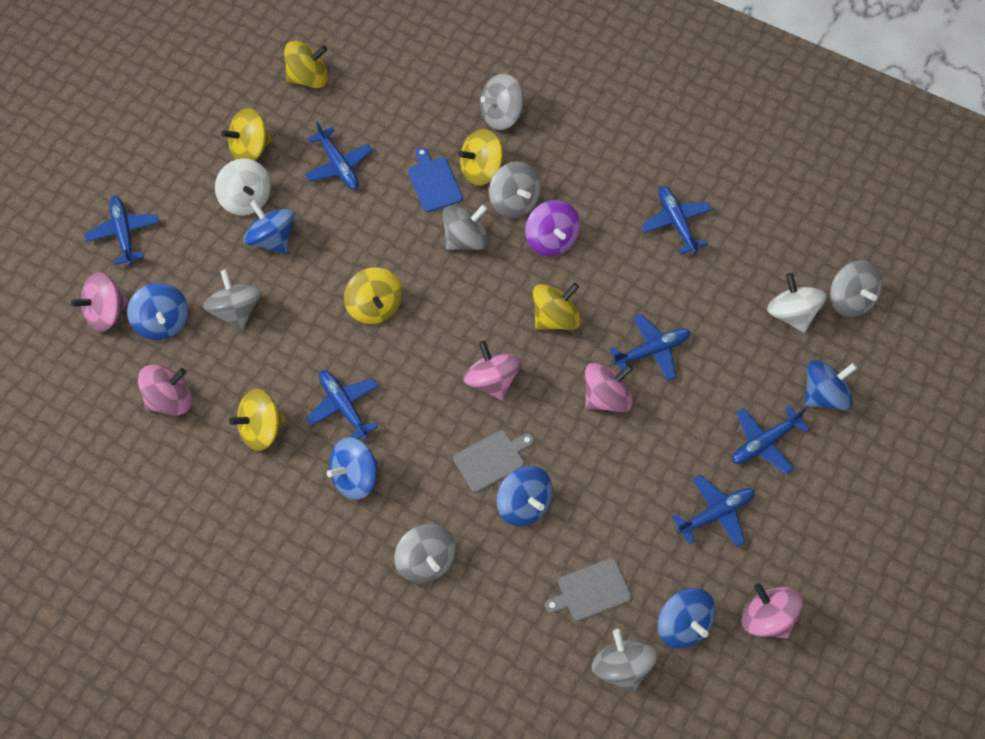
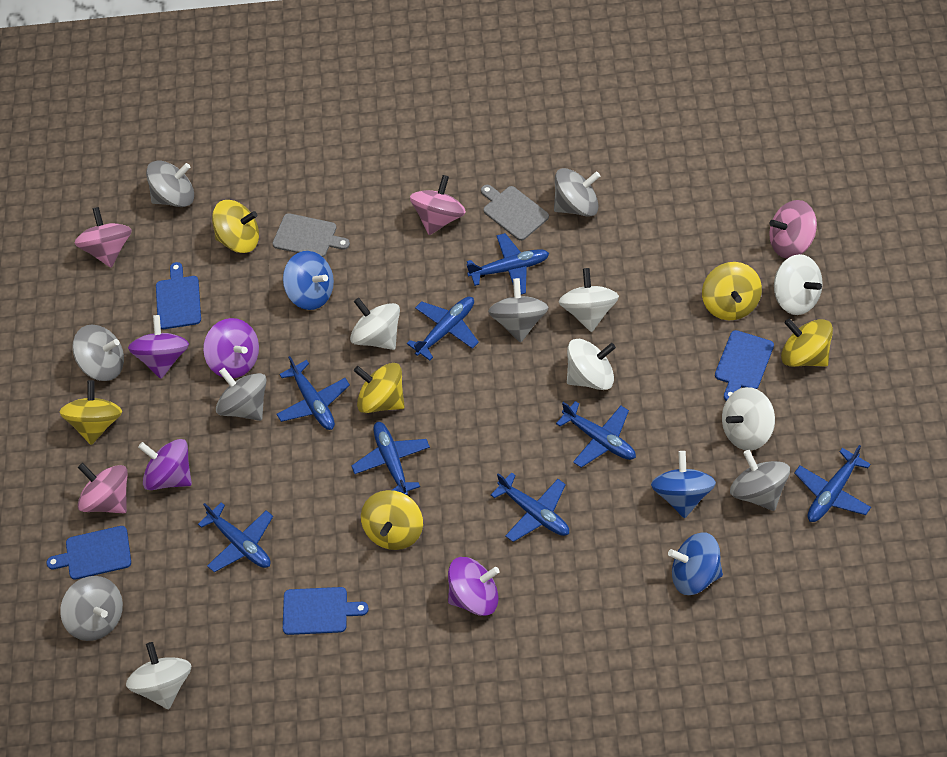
blue cutting board: [408,147,463,212] = 1 -> [46,526,131,580] [156,262,201,329] [283,587,369,635] [715,330,774,401] = 4
blue plane: [85,196,159,265] [305,121,372,190] [306,370,379,439] [610,314,691,381] [642,186,712,254] [672,475,755,547] [732,405,809,474] = 7 -> [198,502,273,572] [276,356,350,430] [351,422,430,495] [407,297,479,361] [466,233,549,294] [491,472,569,542] [556,401,636,468] [794,445,871,522] = 8
blue spinning top: [127,283,188,340] [244,200,294,254] [327,437,378,500] [497,466,553,526] [658,588,716,648] [804,360,857,410] = 6 -> [283,251,334,310] [651,451,716,518] [668,532,723,595] = 3
pink spinning top: [71,272,129,332] [138,364,192,415] [463,340,521,401] [585,363,633,412] [742,584,803,638] = 5 -> [75,207,131,268] [77,463,128,513] [410,175,466,235] [769,200,817,258] = 4
purple spinning top: [525,200,580,256] = 1 -> [128,315,189,379] [138,439,192,490] [203,318,259,378] [448,557,500,616] = 4
white spinning top: [215,158,271,215] [767,273,827,333] = 2 -> [126,642,191,709] [350,298,400,350] [559,268,619,332] [567,339,616,390] [722,387,775,451] [774,254,823,315] = 6

